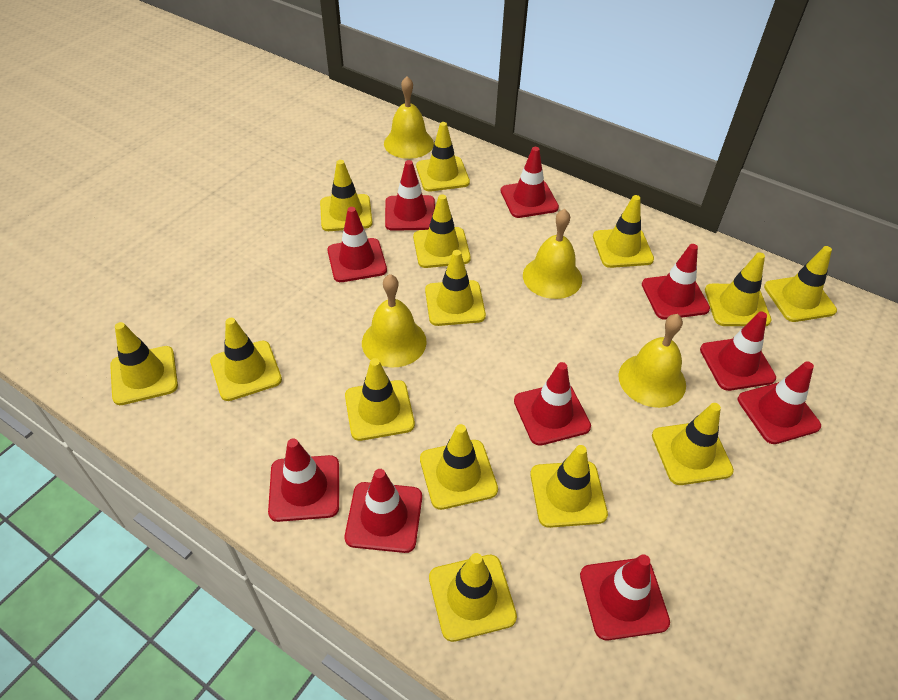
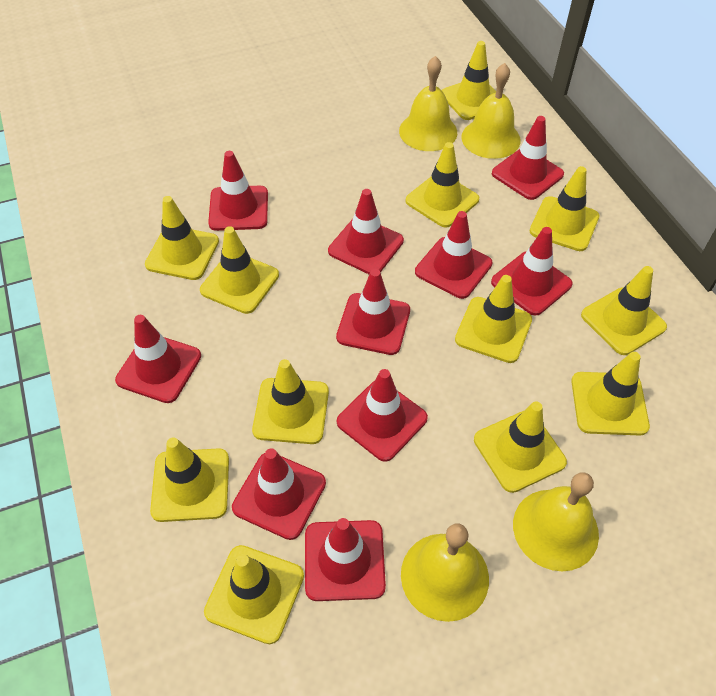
yellow traffic cone: [110,322,178,405] [210,318,282,401] [320,160,372,231] [345,358,415,441] [413,194,471,268] [416,122,470,191] [420,424,498,510] [425,250,486,326] [429,553,517,642] [530,445,608,528] [593,195,654,268] [652,403,734,485] [705,252,772,326] [764,246,837,322] = 14 -> [145,196,219,280] [150,437,229,522] [200,226,279,314] [204,545,304,644] [252,359,329,444] [405,142,479,227] [442,41,496,120] [455,275,532,363] [474,401,567,493] [530,166,599,251] [571,352,650,435] [581,266,667,355] = 12

